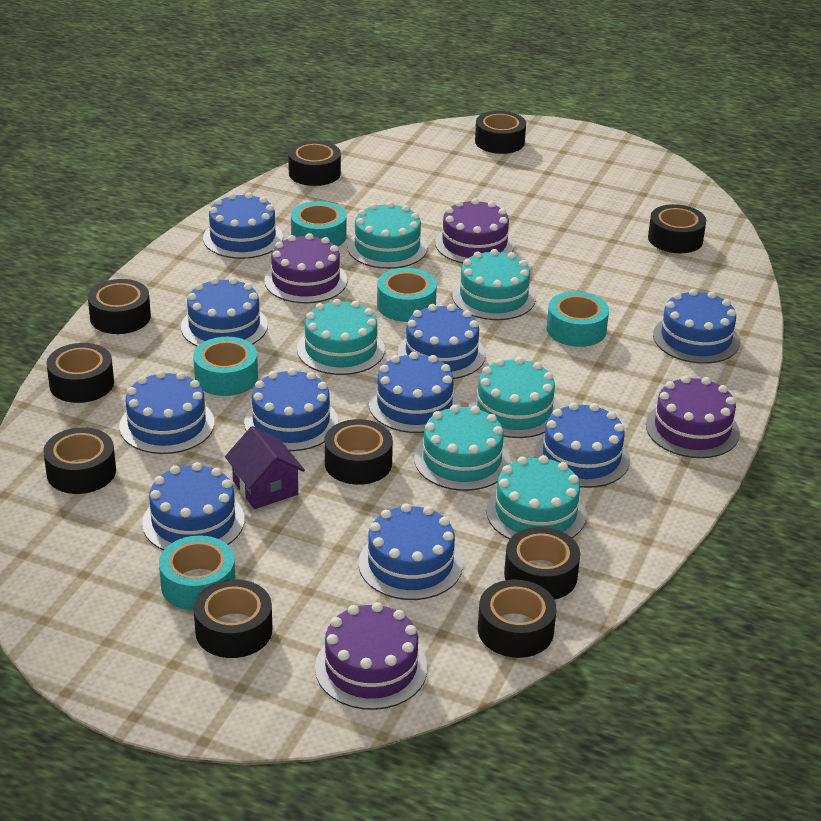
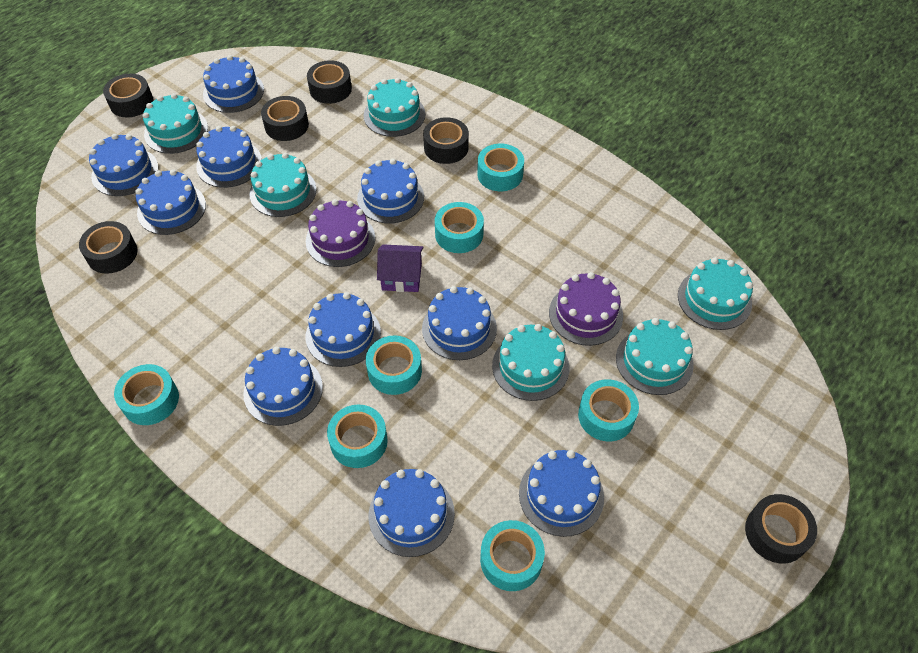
black tape: [43,427,116,494] [46,343,114,403] [88,279,151,334] [194,579,272,658] [288,141,341,186] [325,419,393,485] [475,111,526,154] [478,579,556,658] [504,527,580,600] [648,204,706,253] = 10 -> [79,221,138,274] [103,74,153,117] [261,96,309,141] [307,60,352,104] [423,117,469,164] [745,494,817,564] = 6
purple cake: [264,233,347,303] [315,602,427,710] [435,198,514,263] [646,376,740,458] = 4 -> [306,199,375,267] [549,272,623,346] = 2
turquoise tape: [159,535,236,610] [193,337,258,396] [291,201,347,247] [377,268,437,322] [547,291,609,347] = 5 -> [114,364,179,425] [327,405,388,468] [366,335,422,395] [435,202,484,253] [477,144,524,191] [480,520,545,591] [578,379,639,441] = 7

